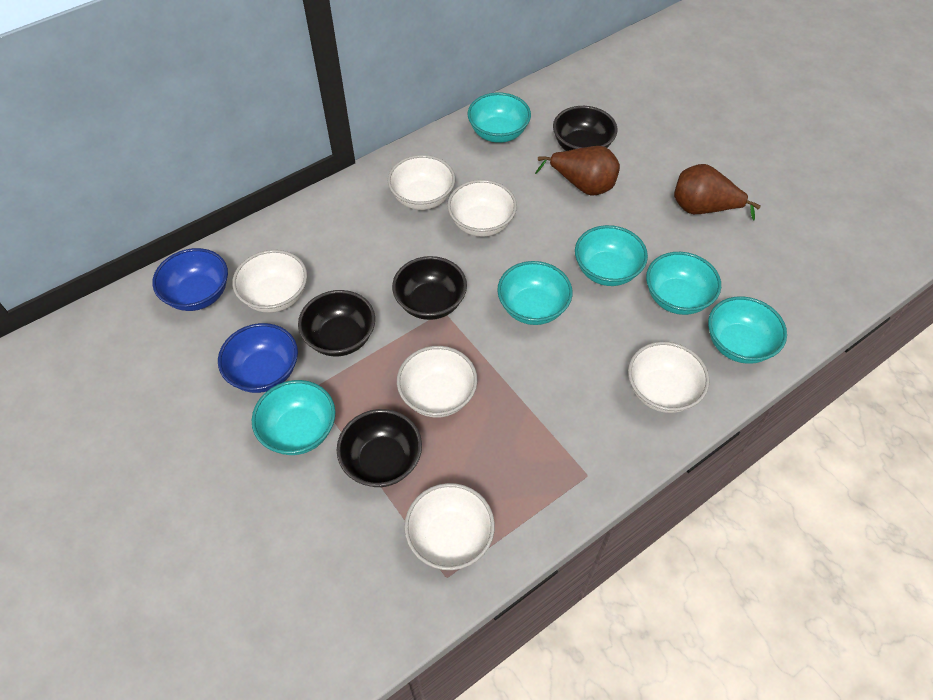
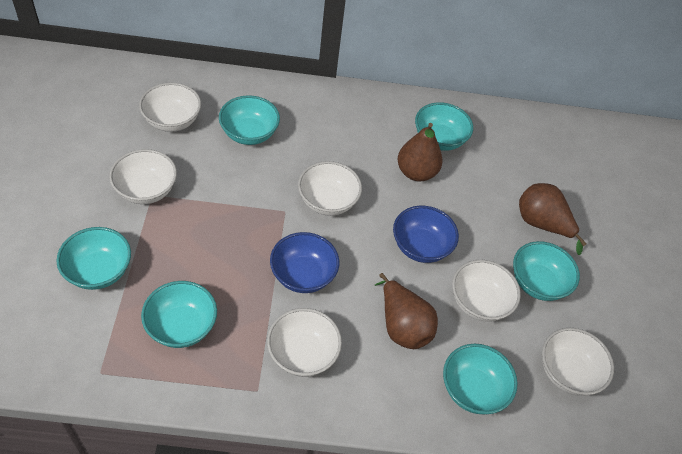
black bowl: [298,290,375,356] [337,409,422,487] [392,256,467,320] [553,106,618,151] = 4 -> none = 0
brown pear: [535,146,620,196] [674,164,761,221] = 2 -> [375,273,438,349] [398,123,443,181] [519,183,586,255] = 3

